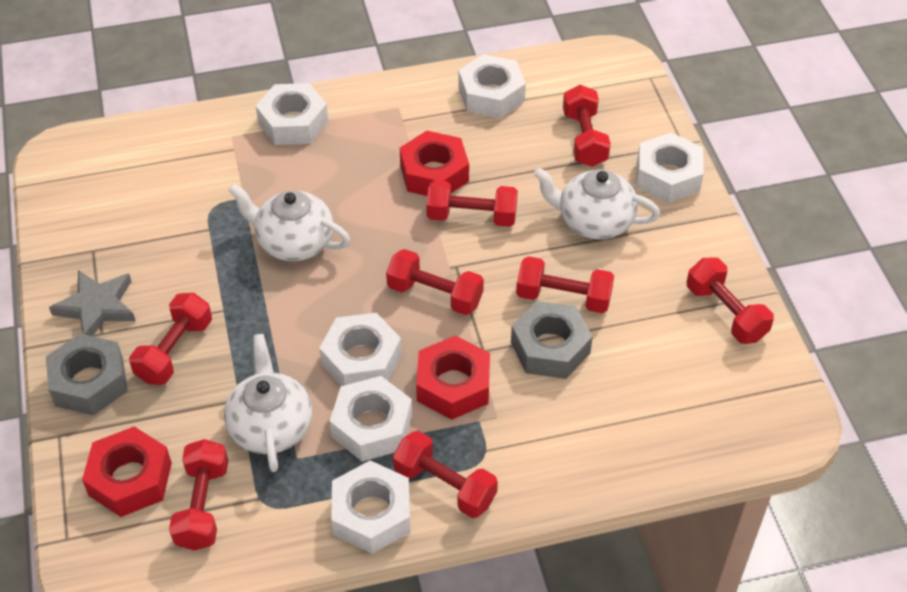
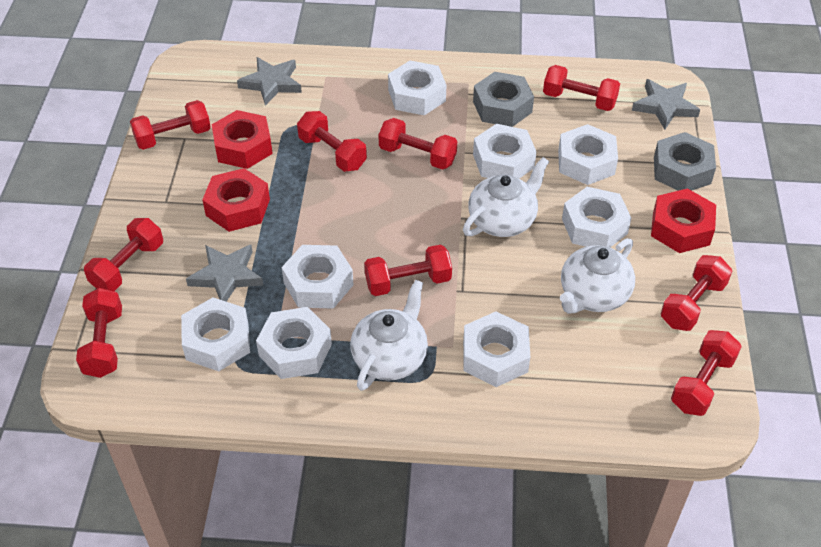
grey star: [49,270,135,336] = 1 -> [186,245,263,302] [237,57,302,106] [632,79,700,130] = 3
red dumbbell: [129,293,212,385] [169,439,228,550] [386,249,484,315] [393,431,498,518] [426,180,518,227] [516,256,614,313] [563,85,611,167] [687,257,774,344] = 8 -> [76,288,122,378] [84,218,163,291] [130,100,211,150] [297,111,367,172] [364,245,452,296] [379,118,457,170] [543,65,620,111] [661,255,732,331] [671,330,742,416] = 9
white nut: [256,83,328,145] [319,313,402,386] [330,376,412,461] [331,460,411,554] [459,54,526,118] [637,132,704,203] = 6 -> [181,298,250,371] [256,307,332,379] [282,245,353,309] [388,61,446,115] [463,312,530,387] [473,124,536,179] [558,124,618,185] [562,187,631,248] = 8

